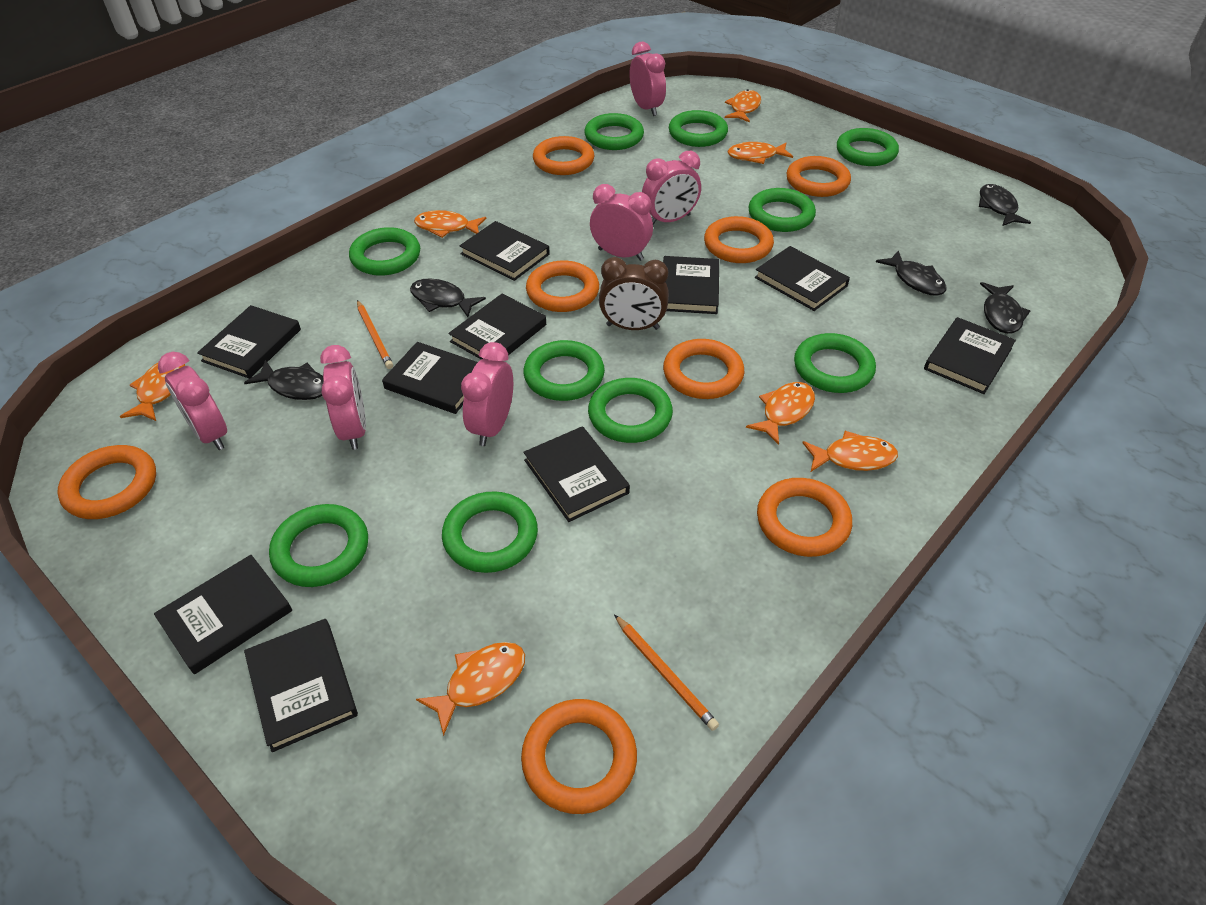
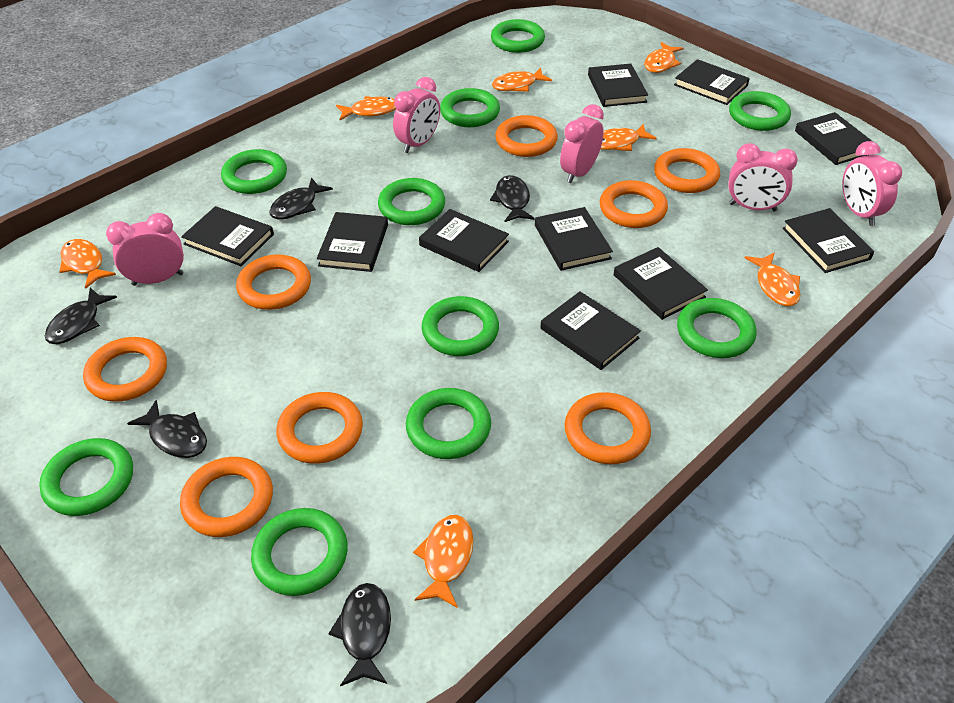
brown clock: [599,257,669,330] = 1 -> none = 0
orange pencil: [357,300,393,369] [614,614,719,731] = 2 -> none = 0
pink clock: [158,352,227,450] [320,345,366,450] [461,342,513,446] [590,184,653,261] [629,42,666,116] [642,151,701,224] = 6 -> [106,213,184,286] [393,77,440,153] [560,104,604,183] [728,143,798,212] [842,141,902,226] = 5

